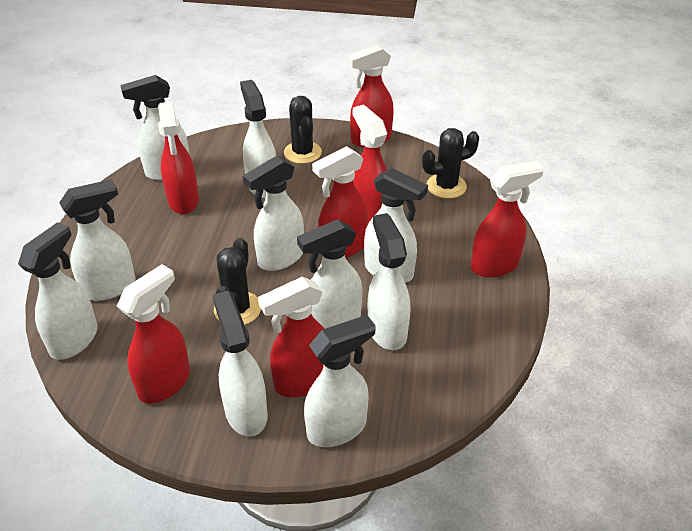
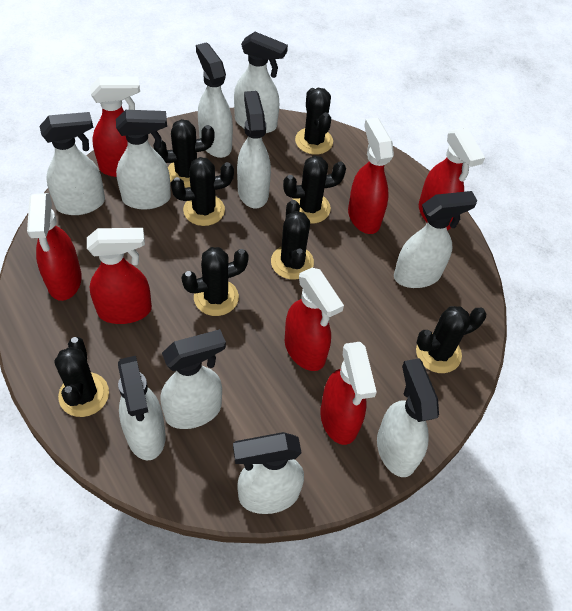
black cactus: [214,238,261,325] [284,96,322,164] [422,128,479,199] = 3 -> [54,337,109,417] [153,119,214,188] [171,157,234,226] [181,247,249,316] [271,200,314,280] [283,156,346,224] [295,88,333,155] [416,306,486,373] = 8

